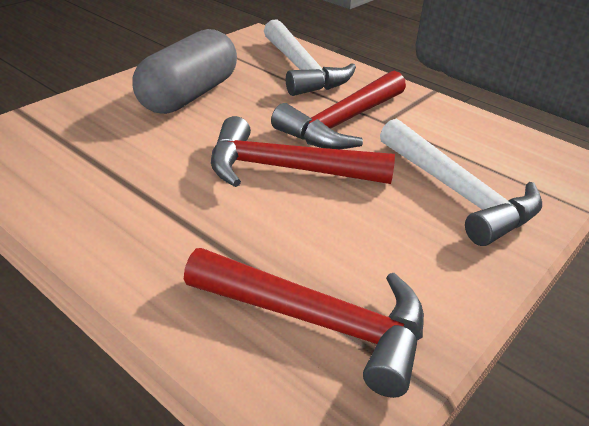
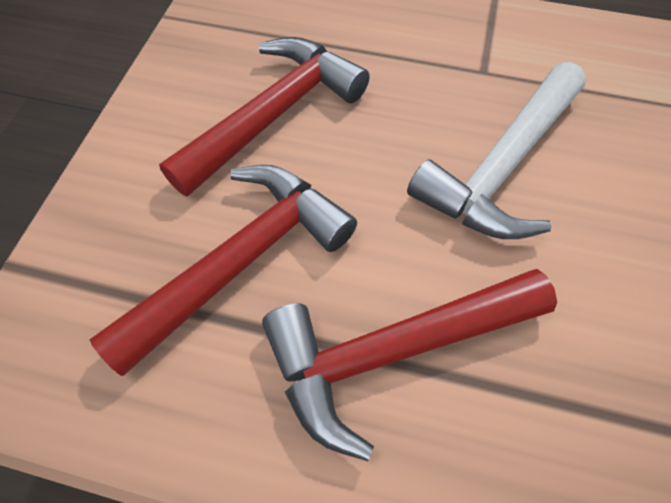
grey capsule: [132,29,237,114] = 1 -> none = 0
white hammer: [264,19,356,96] [380,119,542,246] = 2 -> [407,62,586,239] = 1

